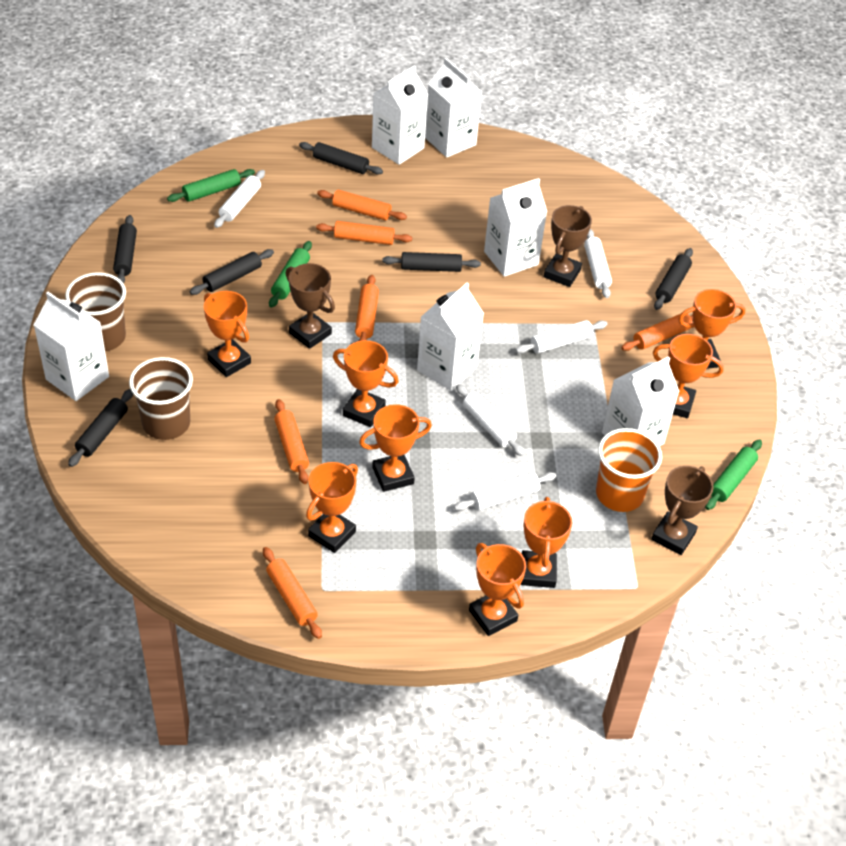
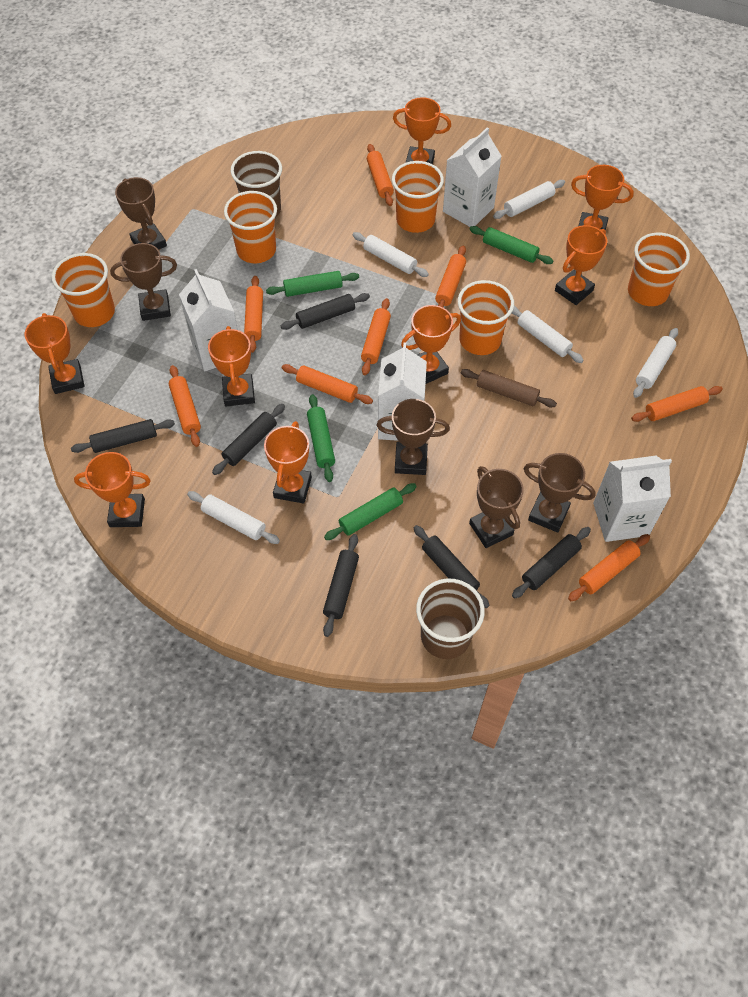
brown rolling pin: none = 0 -> [461,369,557,408] = 1
brown trophy: [285,263,335,349] [544,205,592,287] [651,466,713,555] = 3 -> [110,243,177,321] [115,177,167,250] [377,399,450,475] [469,466,524,548] [524,453,596,533] = 5
green rolling pin: [167,169,255,202] [269,241,312,308] [705,439,762,510] = 3 -> [266,271,359,297] [307,394,335,482] [324,483,417,540] [469,226,553,264] = 4
orange cup: [596,428,662,512] = 1 -> [52,253,115,327] [224,191,277,263] [392,161,444,233] [458,280,514,355] [628,233,690,306] = 5
orange rolling pin: [263,547,322,639] [274,399,309,484] [316,221,412,245] [317,190,407,220] [355,275,379,341] [621,314,693,351] = 6 -> [169,365,201,447] [244,276,263,353] [282,364,373,404] [361,298,391,375] [367,144,394,206] [435,245,466,308] [568,534,650,601] [631,386,723,422] = 8
white carton: [34,292,109,401] [372,65,429,165] [417,283,484,391] [425,58,482,158] [484,178,547,277] [602,356,680,446] = 6 -> [179,269,238,371] [378,342,427,441] [443,127,502,227] [593,456,672,542] = 4

